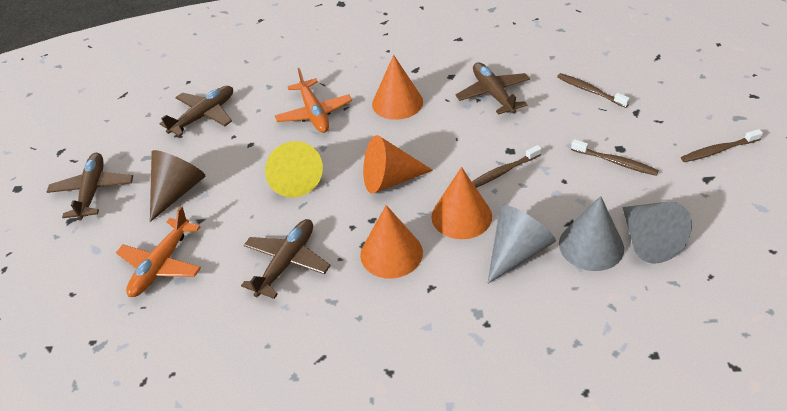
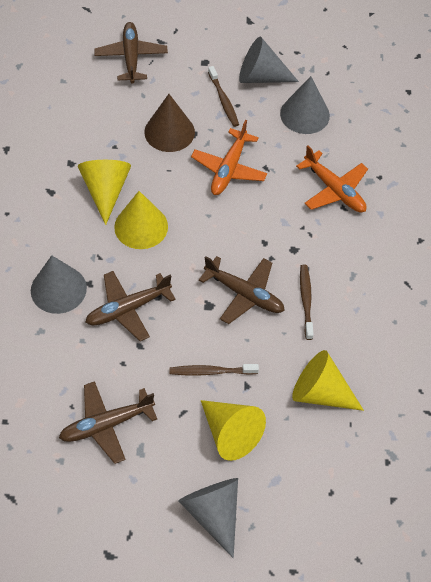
brown toothbrush: [472,145,542,188] [557,73,630,108] [571,139,659,176] [681,129,763,162] = 4 -> [169,364,259,376] [208,66,239,127] [300,265,314,340] = 3
grey cone: [487,205,556,284] [559,196,624,271] [623,202,692,264] = 3 -> [31,255,87,314] [179,478,238,558] [239,37,299,83] [280,76,330,134] = 4
orange cone: [360,205,423,278] [363,135,433,194] [372,55,423,120] [432,167,492,239] = 4 -> none = 0
yellow cone: [265,141,323,198] = 1 -> [78,160,131,225] [114,191,168,249] [201,400,266,461] [292,350,364,411] = 4

